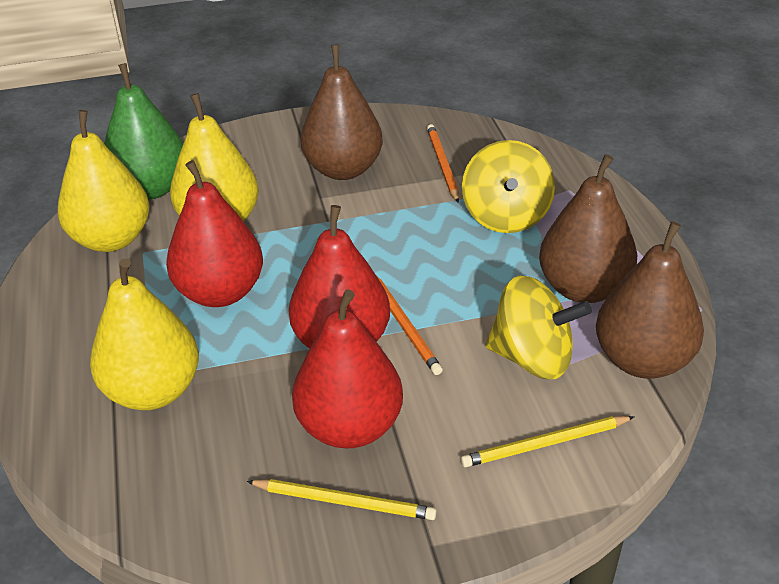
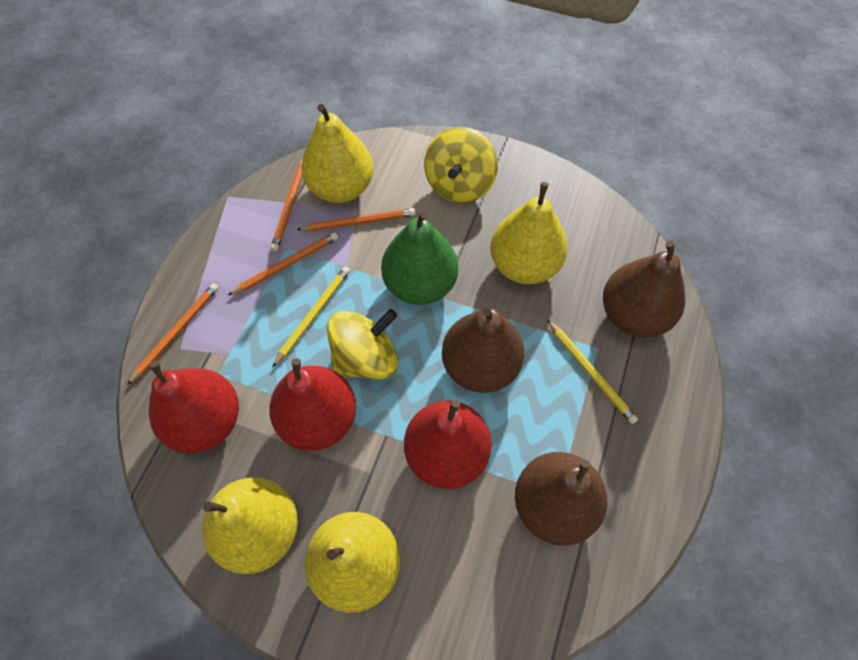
orange pencil: [377,277,443,375] [427,124,459,203] = 2 -> [127,283,219,385] [227,232,338,296] [271,158,303,251] [296,208,416,231] = 4
yellow pear: [58,110,150,252] [90,259,199,410] [170,93,259,222] = 3 -> [202,477,298,574] [301,104,374,203] [305,512,400,613] [490,182,567,284] = 4

